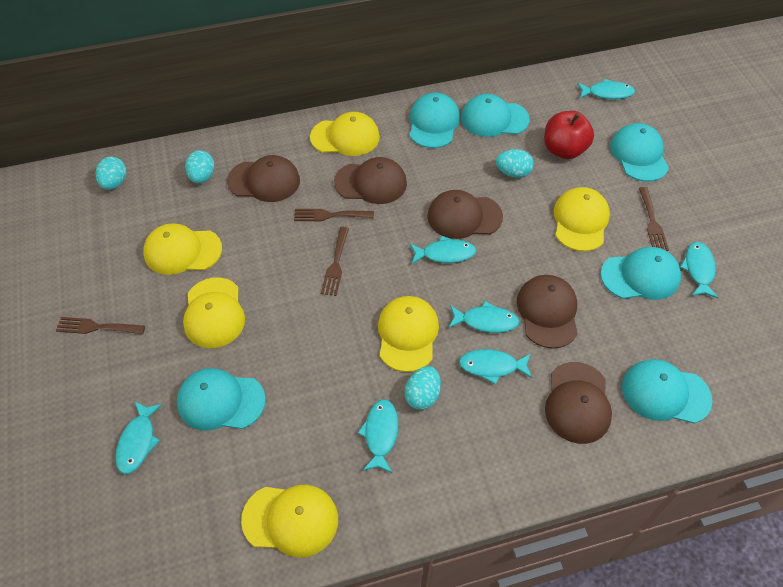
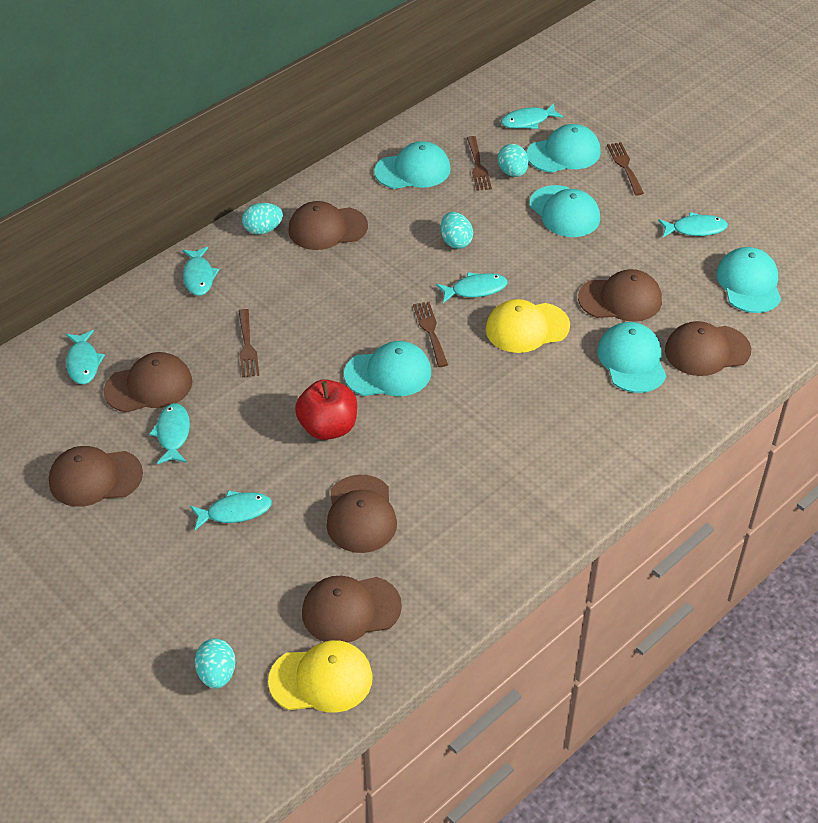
brown cap: [227,155,300,202] [334,157,407,204] [428,190,503,239] [517,275,578,349] [545,362,612,444] = 5 -> [49,446,143,507] [104,352,192,413] [289,201,368,250] [302,576,402,643] [326,475,397,553] [578,269,662,322] [665,321,751,376] = 7
yellow cap: [143,223,222,275] [183,277,245,348] [241,485,338,558] [310,112,380,156] [378,296,439,372] [553,187,610,251] = 6 -> [268,640,373,713] [486,299,570,353] = 2

